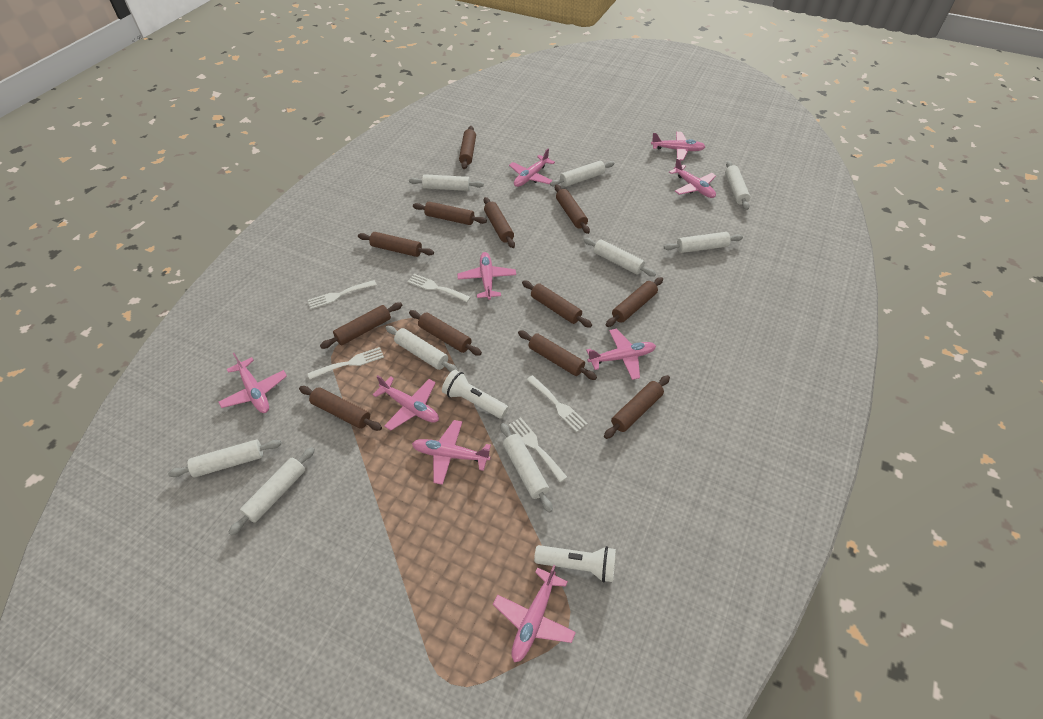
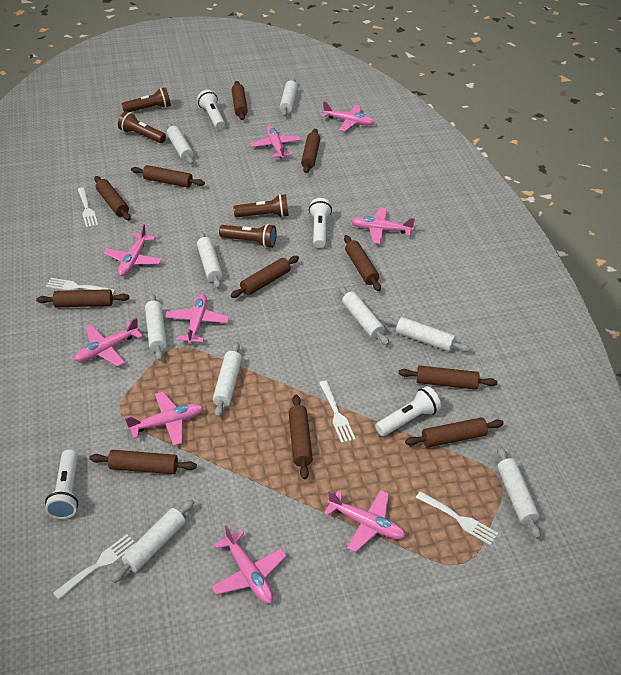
brown flashlight: none = 0 -> [118,111,166,143] [121,87,171,112] [219,224,277,248] [233,194,289,218] = 4
brown rolling pin: [299,386,382,431] [320,302,402,349] [358,232,434,257] [409,310,482,356] [413,202,487,225] [459,126,476,169] [484,197,515,248] [518,330,597,380] [522,280,592,328] [555,185,590,234] [604,375,670,439] [606,277,663,327] = 12 -> [36,289,129,308] [89,450,197,474] [94,176,131,220] [131,165,205,188] [230,256,299,298] [232,81,248,120] [288,394,313,479] [301,129,320,173] [344,235,381,291] [399,365,497,390] [405,417,504,448] = 11
white flashlight: [442,370,508,419] [534,545,616,582] = 2 -> [45,449,78,519] [197,90,225,130] [309,198,332,248] [375,386,441,436] = 4

